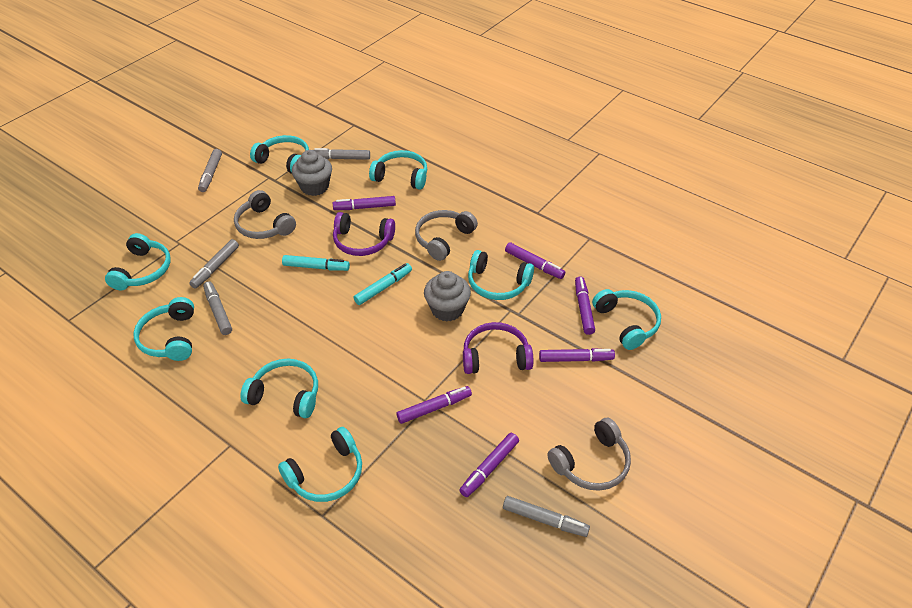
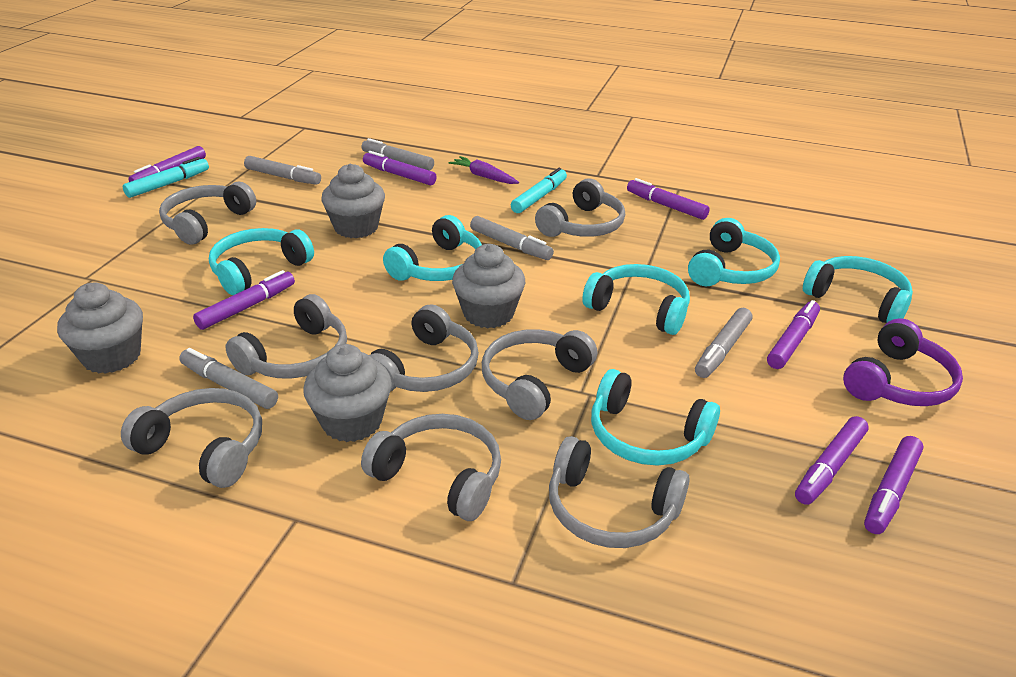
grey cupcake: [292,150,332,196] [424,271,471,322] = 2 -> [57,283,143,374] [303,344,392,442] [321,164,385,238] [452,244,525,328] = 4
grey headphones: [234,190,296,239] [415,210,478,261] [548,418,631,491] = 3 -> [121,388,262,488] [159,182,256,245] [225,294,347,379] [361,414,501,521] [369,304,479,392] [482,329,597,420] [535,178,625,237] [549,436,690,548] = 8
purple carrot: none = 0 -> [448,156,519,184] = 1
purple headphones: [333,212,395,256] [463,322,533,374] = 2 -> [843,318,963,406] = 1
purple marker: [333,196,396,210] [397,386,472,424] [459,433,519,497] [505,242,565,279] [539,348,615,362] [575,276,595,335] = 6 -> [128,146,206,182] [193,270,295,330] [363,151,437,186] [627,178,710,220] [767,300,820,369] [795,416,869,505] [864,436,923,534] = 7
turquoise headphones: [105,233,171,290] [133,297,194,361] [240,359,318,418] [250,135,309,173] [278,427,362,502] [369,150,427,190] [468,250,534,300] [592,289,661,350] = 8 -> [209,228,314,295] [383,215,482,281] [582,264,690,335] [591,369,720,466] [688,218,780,286] [803,256,913,323] = 6

